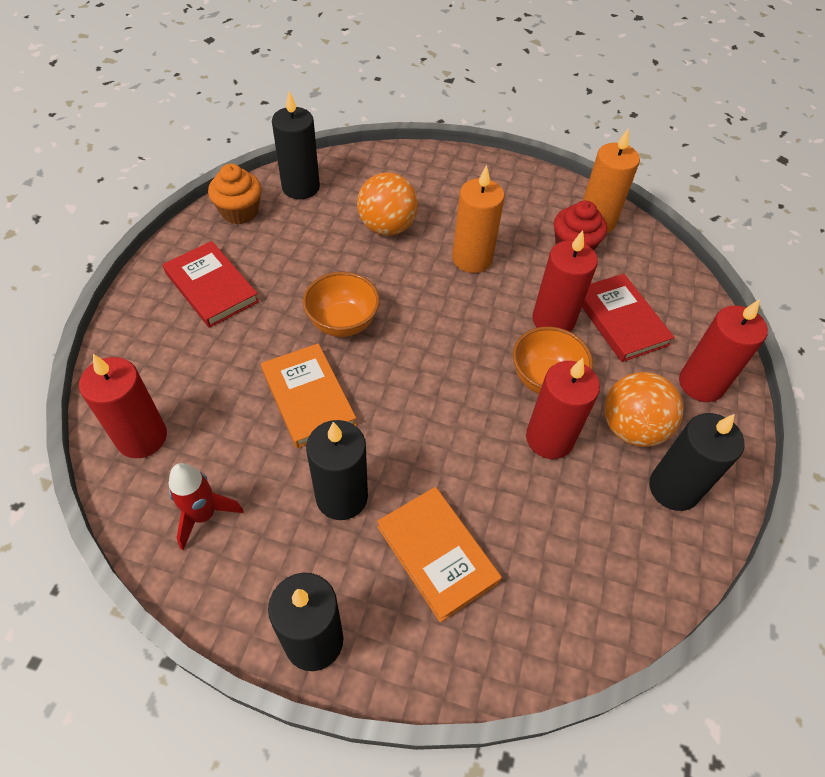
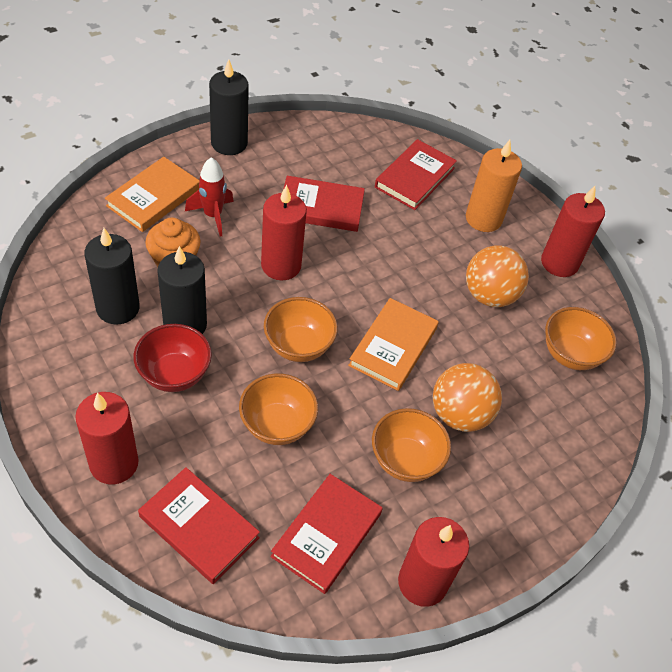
black candle: [268,573,344,671] [272,91,320,199] [306,420,368,520] [649,413,744,511] = 4 -> [84,228,140,325] [157,246,207,334] [209,59,249,155] = 3
orange bowl: [303,272,380,337] [513,327,593,394] = 2 -> [239,373,318,445] [264,297,338,362] [372,408,451,482] [545,307,617,370] = 4
orange candle: [452,165,505,273] [583,128,640,233] = 2 -> [466,140,522,232] = 1
red book: [163,241,259,328] [582,274,675,362] = 2 -> [138,467,260,584] [270,474,383,594] [283,176,365,232] [375,139,457,210] = 4
red bowl: none = 0 -> [133,324,212,392] = 1
red cupcake: [554,201,607,250] = 1 -> none = 0

